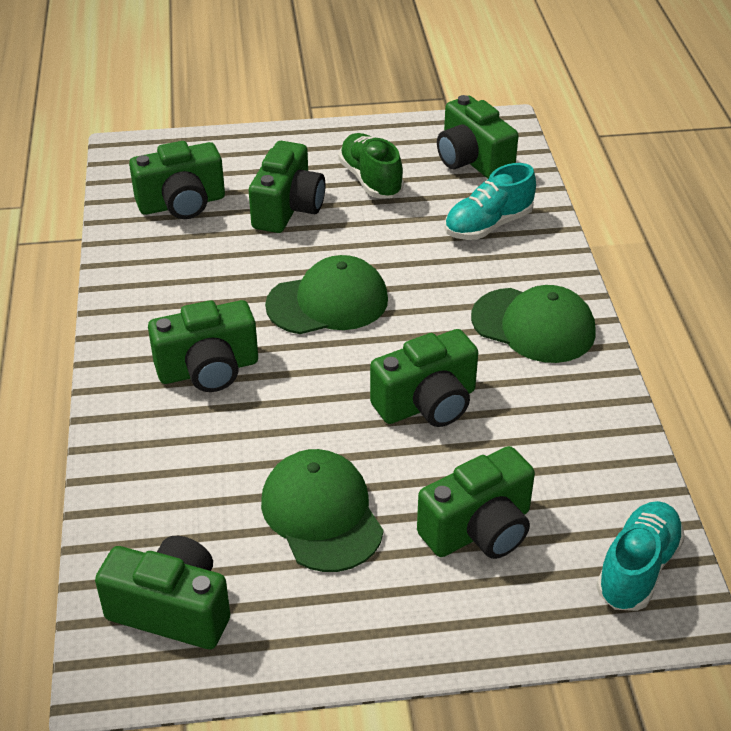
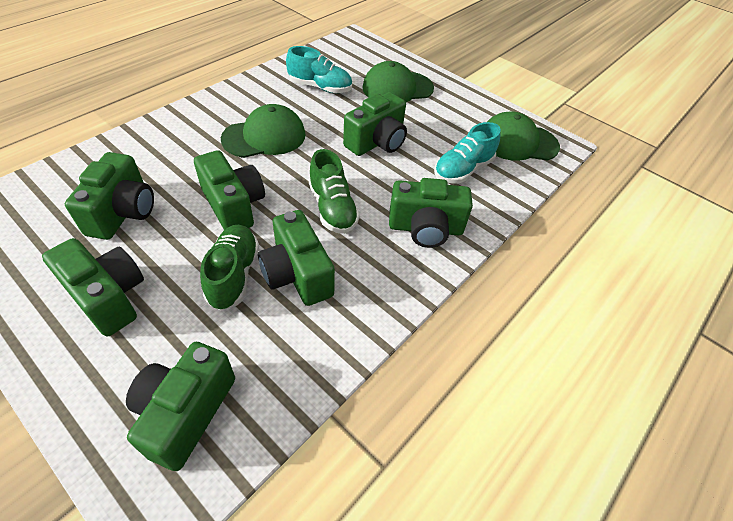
green shoe: [338,133,404,198] = 1 -> [200,225,259,310] [309,149,360,234] = 2

